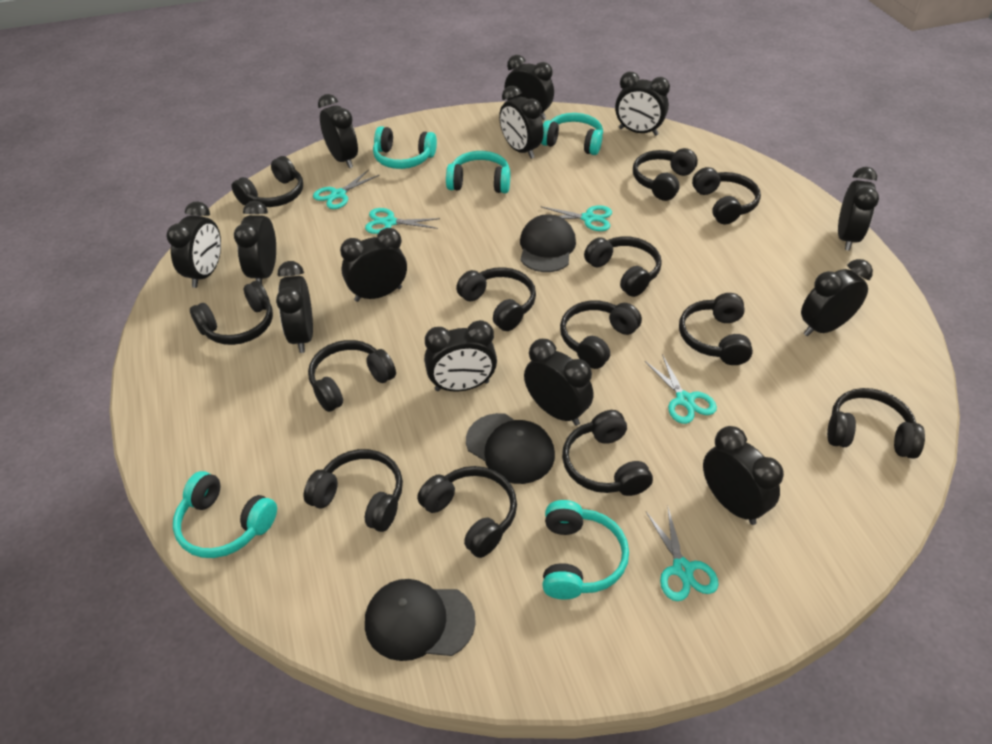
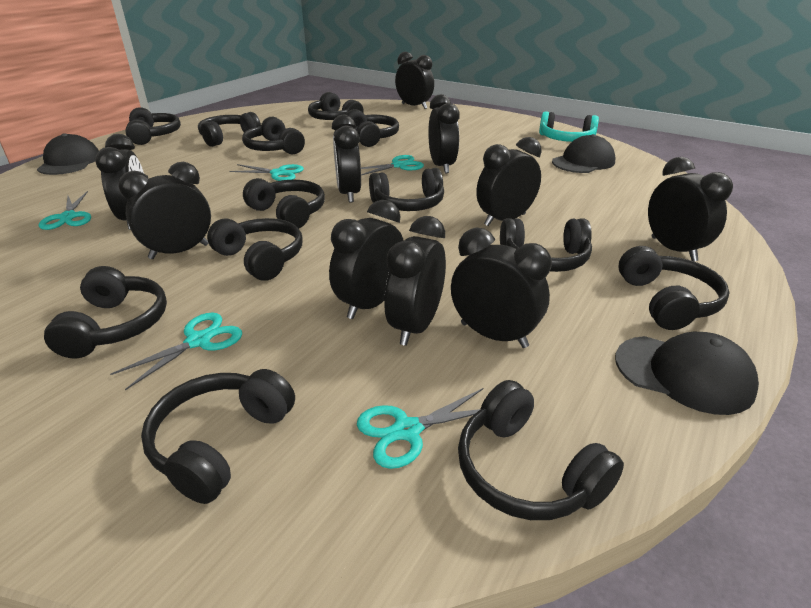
black clock: [166,202,221,288] [234,201,276,284] [276,261,313,353] [318,94,358,168] [340,228,407,302] [424,320,497,392] [499,86,544,159] [504,55,554,120] [524,339,593,426] [615,72,670,136] [703,426,784,525] [801,259,873,336] [838,167,879,251] = 13 -> [95,134,144,230] [118,162,211,259] [329,200,404,319] [332,115,361,203] [384,216,446,346] [395,52,434,109] [428,94,459,173] [451,228,552,348] [476,137,542,226] [648,157,733,261] = 10
turquoise headphones: [173,471,277,558] [373,126,437,169] [446,151,510,193] [541,113,603,155] [543,500,629,599] = 5 -> [539,111,599,142] = 1

